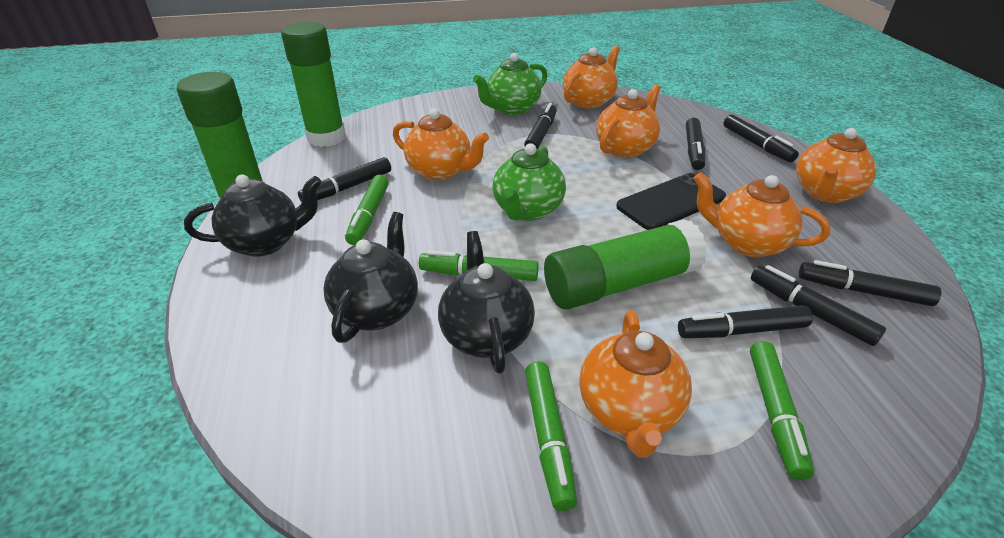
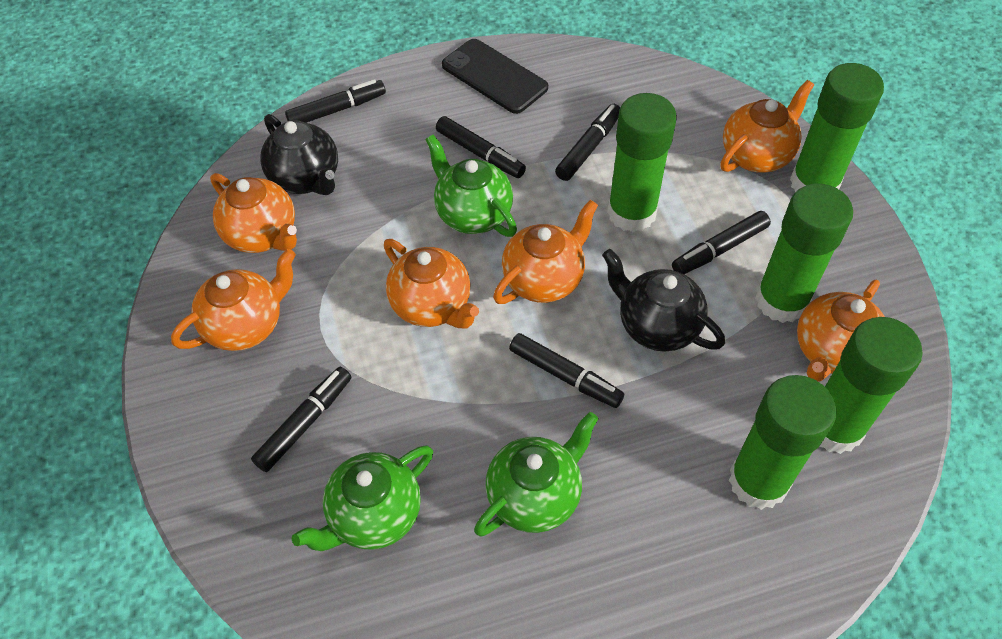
black marker: [298,157,391,202] [524,103,557,149] [678,305,813,338] [686,118,705,170] [724,115,799,162] [751,265,886,346] [799,260,941,306] = 7 -> [251,367,351,472] [285,79,386,123] [436,116,526,178] [509,333,624,408] [555,104,620,181] [672,211,771,274] = 6
black teapot: [184,174,322,257] [324,212,418,343] [438,231,535,374] = 3 -> [260,114,338,195] [602,249,725,352] = 2
green glue stick: [177,72,263,200] [281,21,346,147] [544,219,708,309] = 3 -> [607,93,677,232] [729,375,836,510] [755,184,853,323] [790,63,884,192] [819,317,922,454] = 5
green marker: [345,175,389,245] [419,250,539,281] [525,362,577,511] [750,341,814,480] = 4 -> none = 0
green teapot: [473,53,548,115] [492,143,566,221] = 2 -> [292,445,433,551] [425,135,517,237] [474,412,599,537] = 3

